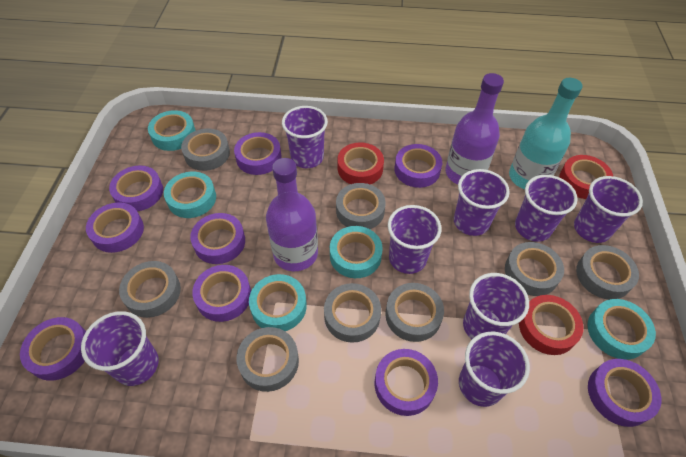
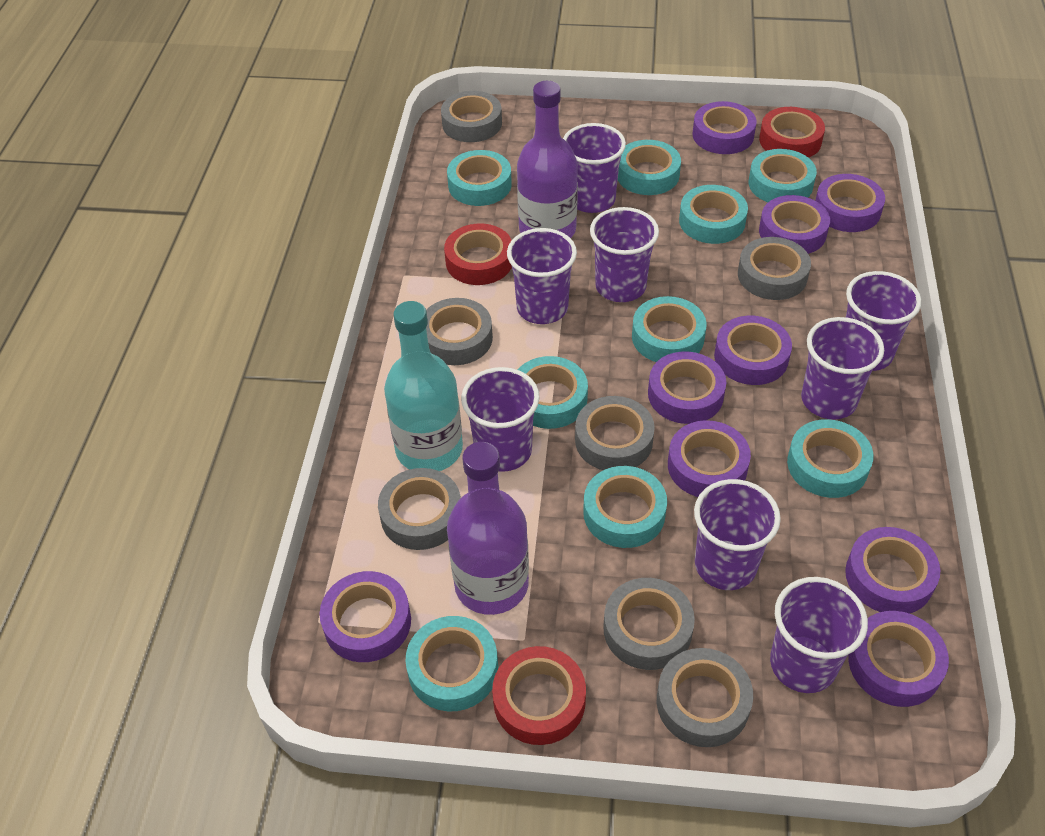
grey tape: [119,261,181,318] [181,128,230,171] [237,327,299,392] [324,283,381,343] [336,183,386,229] [385,283,444,342] [505,242,564,296] [576,245,639,300] = 8 -> [378,468,461,550] [426,298,493,365] [441,91,502,142] [575,396,655,470] [603,578,695,670] [657,648,753,747] [738,237,811,300] = 7
turquoise tape: [148,110,196,151] [164,172,216,218] [249,274,307,331] [330,226,383,278] [588,299,656,360] = 5 -> [405,616,498,711] [447,150,512,206] [518,356,588,429] [583,466,667,548] [618,140,681,195] [632,296,707,362] [679,185,748,244] [749,149,817,202] [787,419,873,498] = 9

